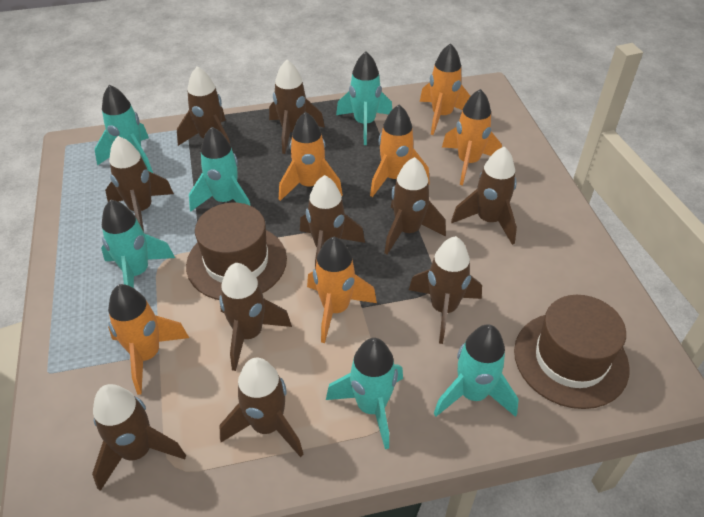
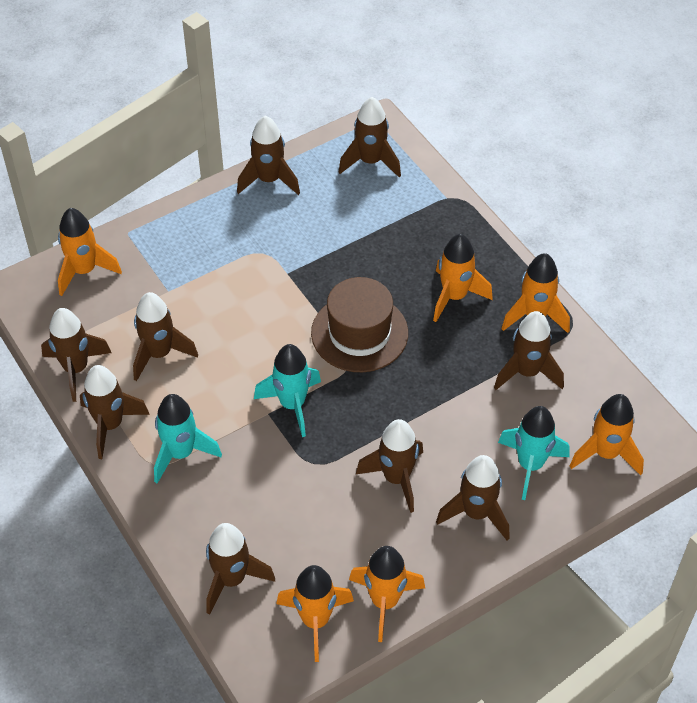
brown hat: [186,203,287,300] [514,295,630,409] = 2 -> [311,277,408,372] = 1
brown rocket: [92,384,186,491] [105,136,174,232] [177,66,230,146] [219,263,292,371] [220,358,303,457] [269,60,325,154] [300,175,365,269] [384,157,446,254] [409,236,482,344] [451,147,517,245] = 10 -> [41,308,112,402] [80,365,150,459] [133,292,198,381] [206,523,275,615] [237,116,300,195] [339,97,401,177] [356,419,423,513] [436,455,510,540] [494,311,564,390] = 9
turquoise rocket: [95,85,153,173] [101,199,175,288] [189,127,251,212] [326,338,403,449] [336,52,392,145] [433,324,519,417] = 6 -> [154,394,222,483] [254,344,321,437] [498,406,570,500] = 3

